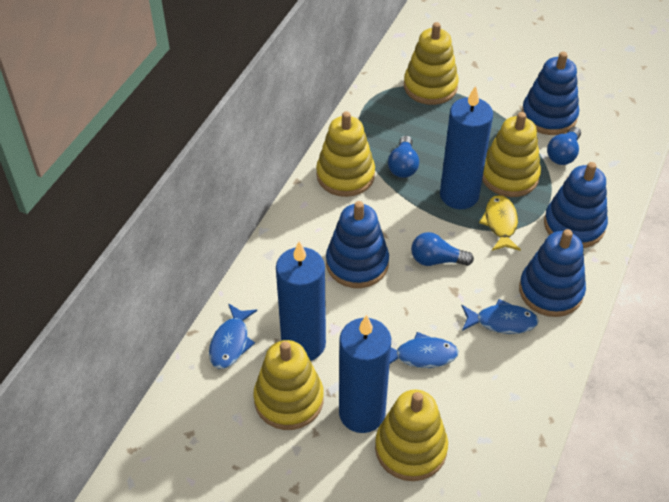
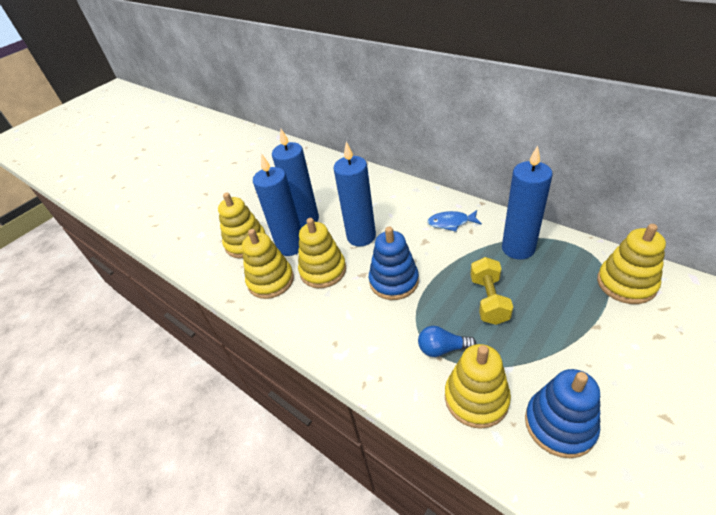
blue candle: [276,241,326,361] [339,315,391,433] [440,86,493,209] = 3 -> [253,153,301,256] [272,129,319,228] [333,142,376,246] [502,145,553,260] = 4
blue fish: [209,303,257,369] [390,332,459,368] [461,299,539,334] = 3 -> [427,210,482,232] = 1
blue light bulb: [388,136,419,178] [411,232,474,266] [547,127,581,165] = 3 -> [418,326,476,357] = 1
blue stacking toy: [326,201,389,288] [519,229,586,317] [522,52,579,135] [544,162,608,248] = 4 -> [369,227,419,300] [525,369,600,458] = 2
yellow dumbbell: none = 0 -> [470,257,513,325] = 1
yellow fish: [479,195,521,251] = 1 -> none = 0

